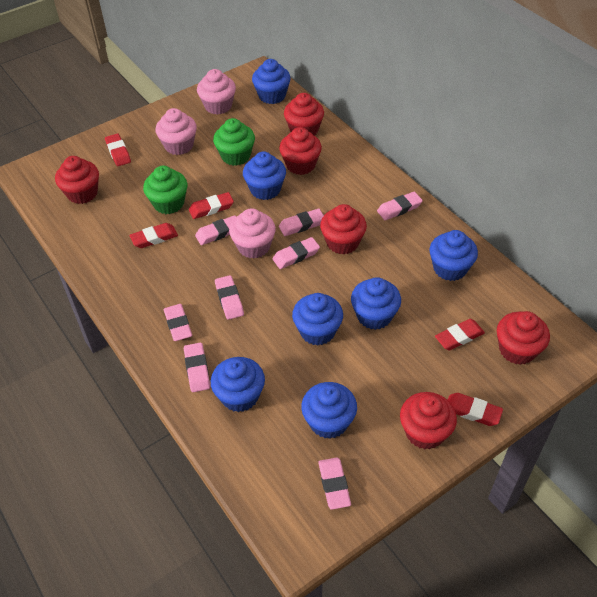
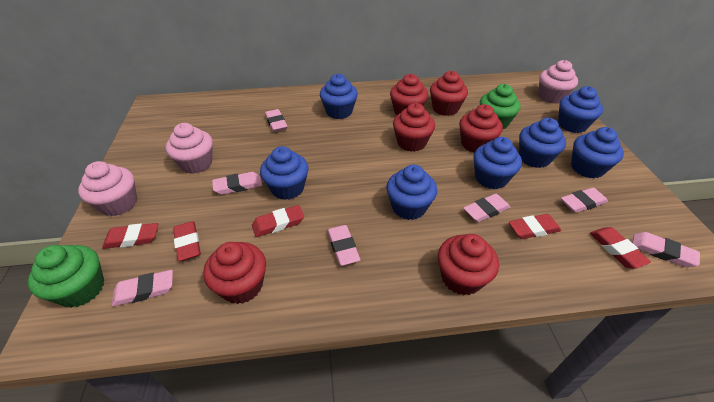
pink eraser: [164,304,192,341] [184,343,210,392] [195,215,236,245] [215,275,244,320] [273,237,320,269] [279,209,324,236] [318,458,351,510] [377,192,423,220] = 8 -> [112,270,173,307] [212,172,262,195] [265,109,287,132] [327,225,360,266] [464,194,510,222] [561,188,608,213] [632,232,700,267] = 7

